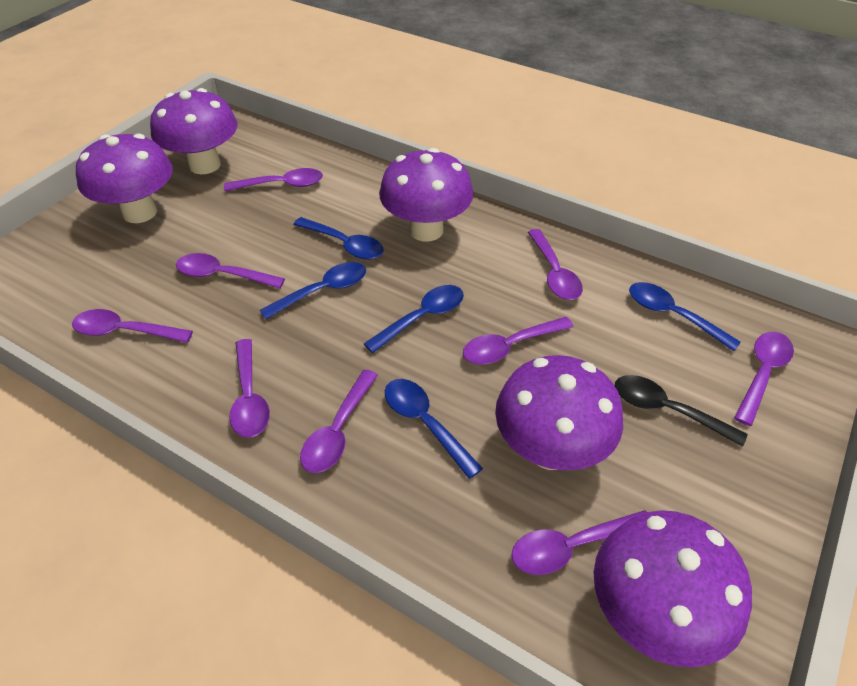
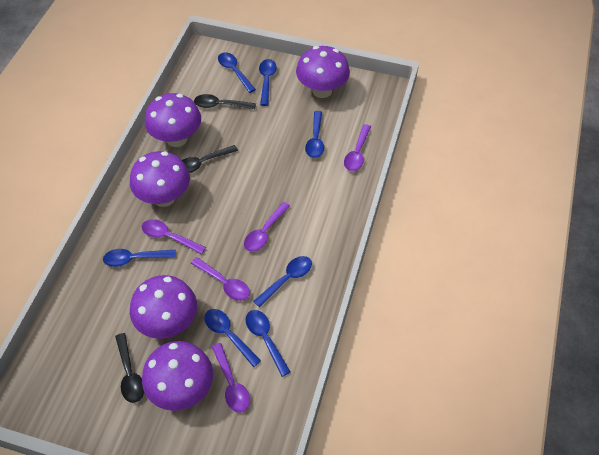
black spoon: [615,375,748,447] = 1 -> [115,333,144,403] [182,145,238,173] [194,94,256,109] = 3
blue spoon: [260,262,366,319] [293,217,383,260] [364,285,464,353] [385,379,483,479] [629,282,741,351] = 5 -> [103,249,176,267] [204,309,261,367] [218,52,256,93] [245,310,291,377] [253,256,312,307] [259,59,277,106] [305,111,324,158] = 7
purple spoon: [72,309,193,343] [176,253,285,289] [224,168,323,191] [229,339,270,438] [300,370,378,473] [463,317,574,365] [511,510,647,575] [528,229,583,300] [734,332,794,426] = 9 -> [142,219,206,255] [191,257,250,301] [212,343,250,413] [244,202,290,252] [344,124,371,171] = 5

